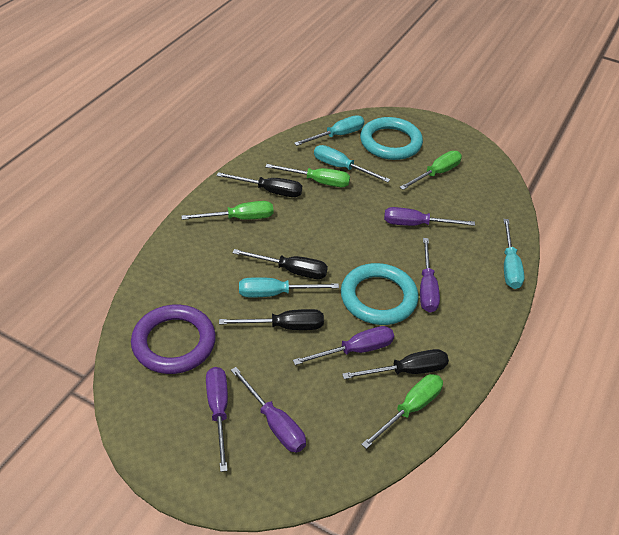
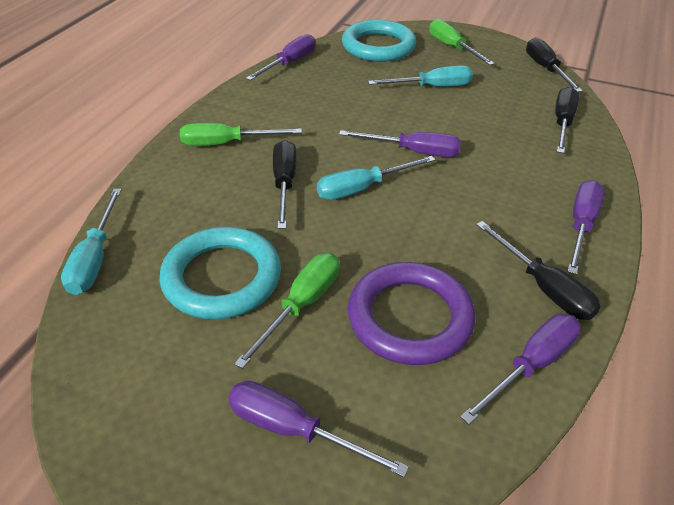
green screwdriver: [181,201,273,220] [265,164,350,187] [361,374,443,449] [400,151,462,190] = 4 -> [180,123,302,146] [234,253,340,369] [429,19,495,65] = 3
turquoise screwdriver: [239,277,339,298] [294,115,364,146] [314,145,390,182] [503,219,524,289] = 4 -> [61,189,122,295] [317,156,436,200] [368,66,473,87] = 3

